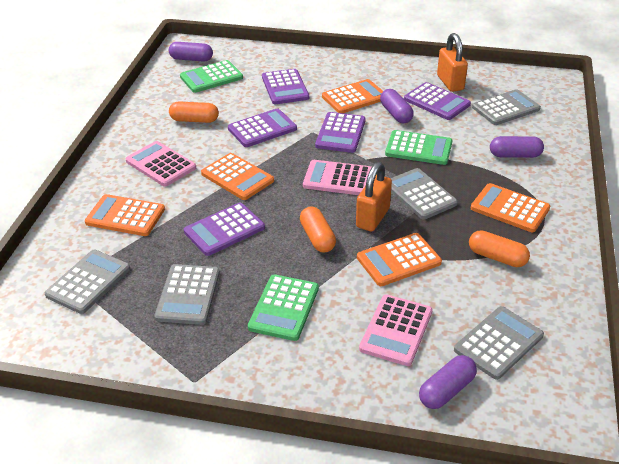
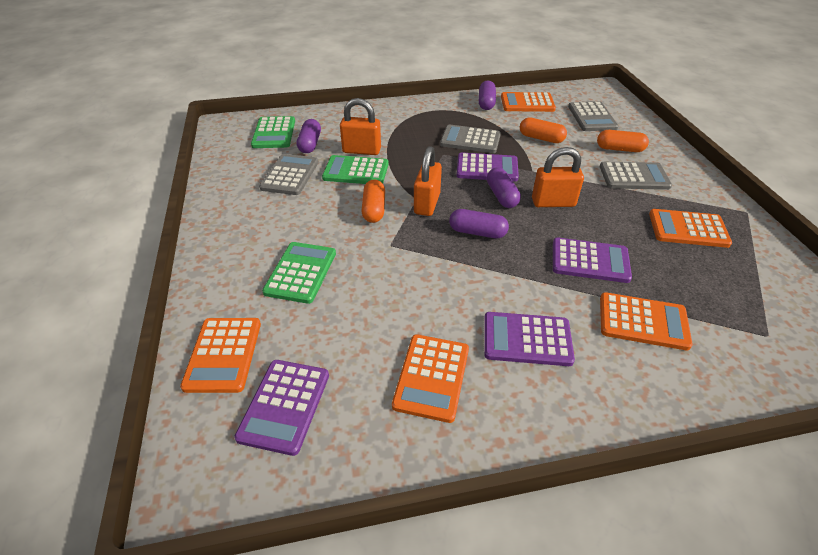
grey calculator: [45,250,130,314] [154,264,220,325] [390,168,458,219] [454,306,544,380] [472,89,541,125] = 5 -> [259,154,319,195] [440,125,501,153] [568,101,618,131] [600,162,672,190] = 4
orange padlock: [356,162,392,232] [437,33,468,92] = 2 -> [340,98,381,155] [414,146,442,216] [532,147,584,207] = 3
pink calculator: [125,141,196,186] [303,160,372,195] [359,294,433,366] = 3 -> none = 0
purple calculator: [184,203,265,256] [228,109,297,147] [262,69,309,104] [315,112,366,153] [404,82,471,120] = 5 -> [234,360,329,456] [457,153,519,182] [484,312,575,366] [553,238,632,283] = 4

